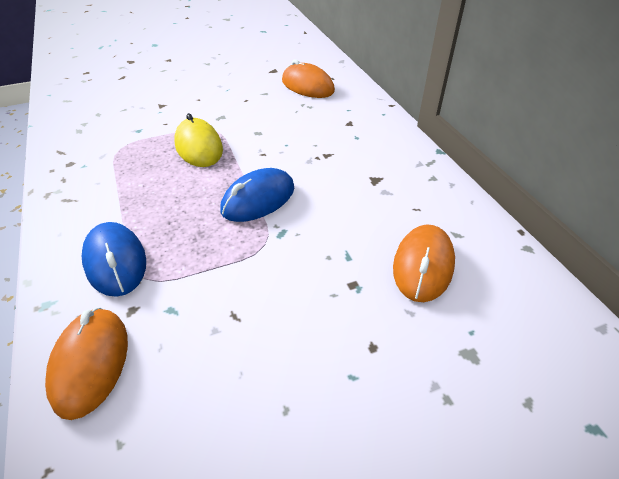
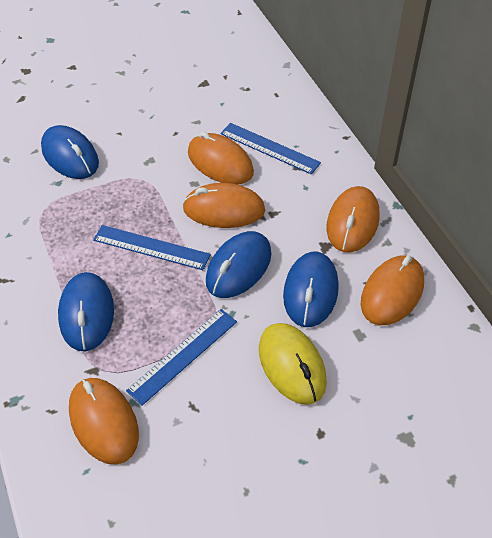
blue mouse: [82,222,146,297] [220,168,294,222] = 2 -> [41,125,99,179] [58,272,114,352] [206,231,271,298] [283,252,339,327] = 4
blue ruler: none = 0 -> [93,225,211,270] [126,309,237,406] [220,123,321,175] = 3
orange mouse: [45,307,128,420] [282,59,335,98] [393,224,455,302] = 3 -> [69,378,139,465] [182,183,265,228] [188,131,254,185] [327,186,380,253] [361,256,424,325] = 5

